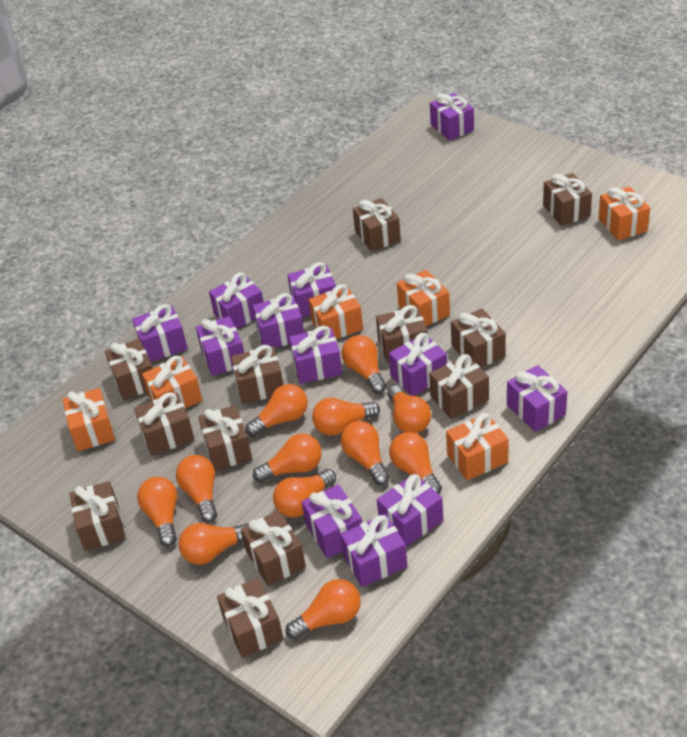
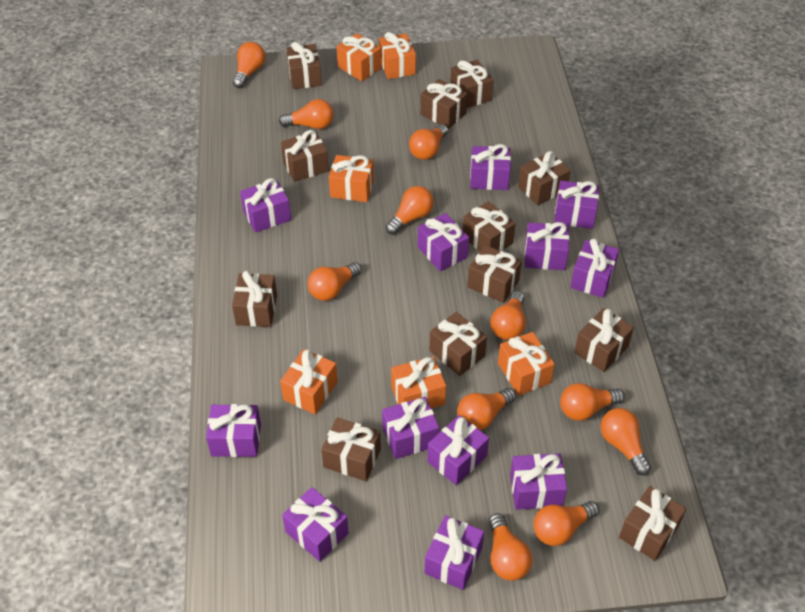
orange light bulb: [137,477,177,547] [176,455,217,523] [179,523,249,565] [245,384,308,437] [253,434,322,483] [273,469,336,518] [285,579,361,640] [312,398,380,436] [340,421,390,485] [342,335,387,393] [388,385,431,433] [389,432,442,494] = 12 -> [233,42,265,88] [279,99,334,129] [308,262,362,301] [386,186,434,235] [409,124,448,160] [457,388,516,430] [489,513,532,581] [491,291,526,340] [534,501,599,546] [560,383,625,421] [601,408,651,476] = 11

